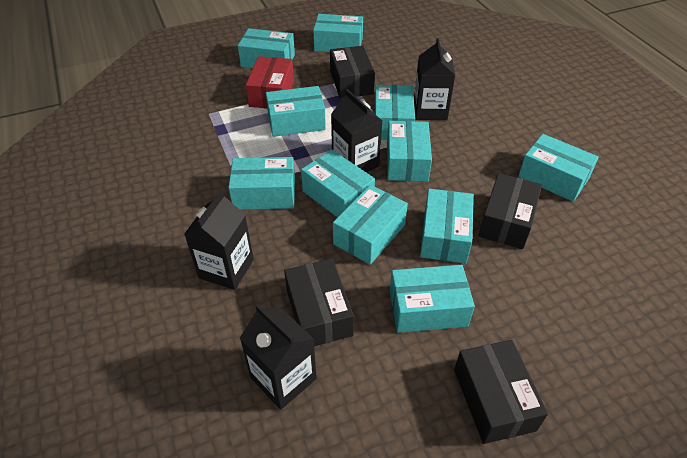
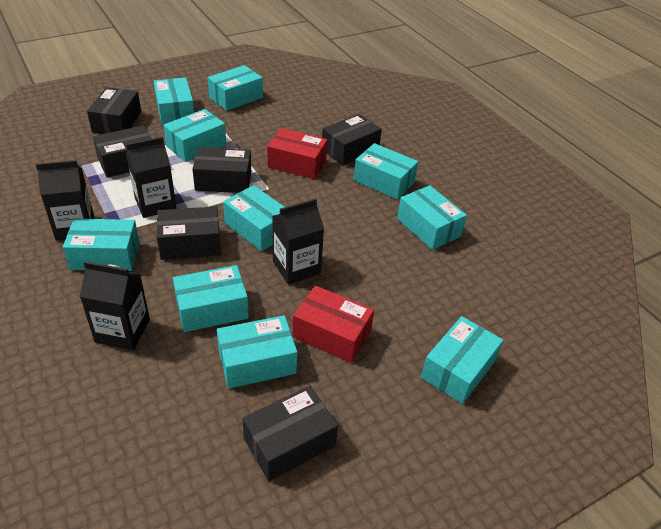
black box: [284,258,354,346] [330,46,375,99] [454,340,548,444] [479,173,542,249] = 4 -> [87,87,141,134] [93,125,152,178] [157,206,221,260] [192,147,251,193] [242,386,338,481] [322,114,382,165] = 6
red box: [246,56,294,109] = 1 -> [267,128,327,179] [293,286,374,363] = 2
turquoise box: [228,157,295,210] [238,28,295,68] [266,86,326,137] [301,150,375,217] [313,14,363,52] [333,185,408,265] [375,85,415,140] [387,121,432,182] [390,265,475,333] [420,189,474,263] [518,134,599,202] = 11 -> [63,218,140,271] [154,77,194,125] [163,109,226,162] [173,265,249,332] [208,65,263,111] [217,315,297,389] [223,185,284,251] [354,143,418,200] [397,185,467,250] [421,316,503,404] = 10

